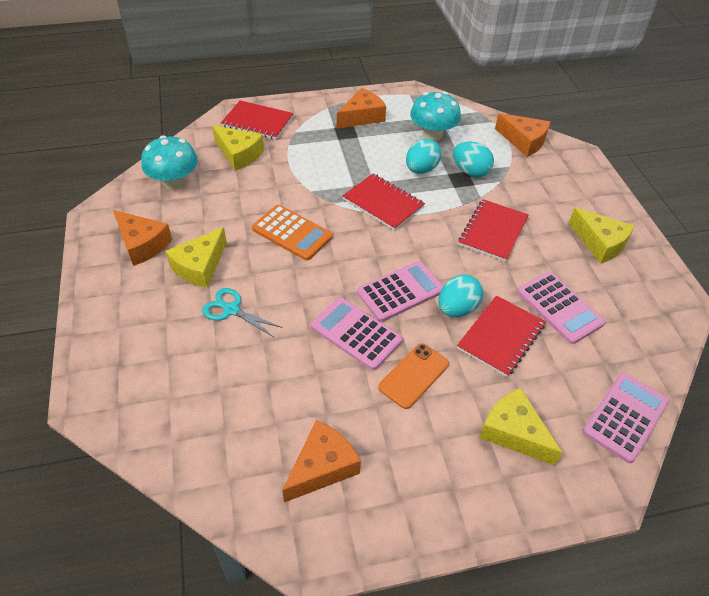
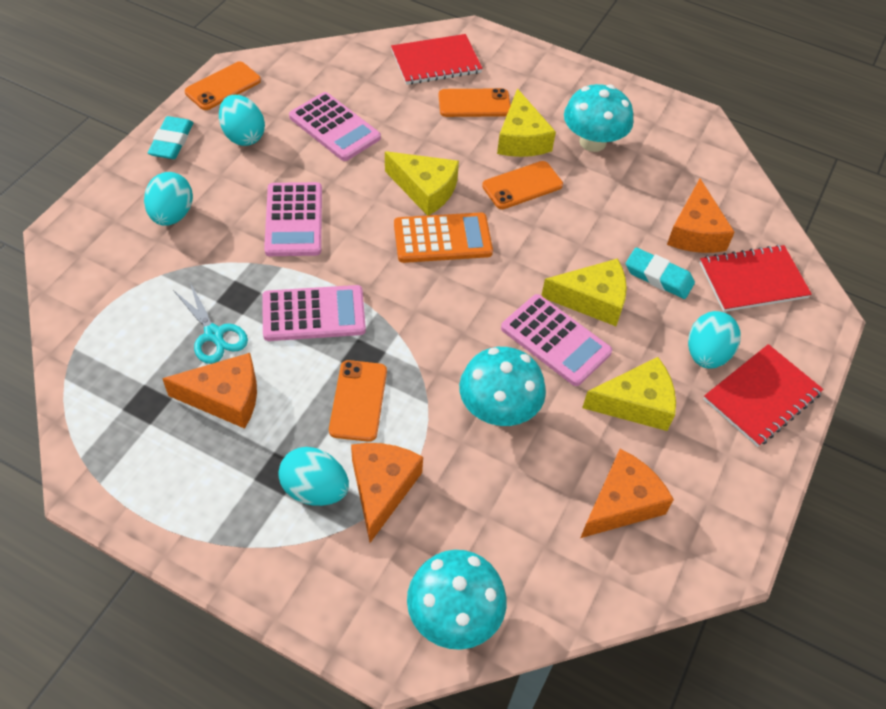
orange phone: [378,343,449,409] = 1 -> [185,61,261,110] [329,360,387,442] [438,88,511,117] [482,161,563,209] = 4
red notebook: [221,100,294,140] [343,174,425,231] [457,295,546,377] [459,199,528,262] = 4 -> [391,34,483,85] [699,245,812,312] [703,344,824,447] = 3
turquoise egg: [406,139,441,174] [438,274,483,317] [453,142,494,177] = 3 -> [144,172,193,226] [219,95,265,146] [278,447,349,506] [688,311,740,369] = 4
turquoise eraser: none = 0 -> [148,116,193,159] [626,248,695,299] = 2
turquoise mushroom: [141,135,198,190] [410,91,461,141] = 2 -> [407,550,507,650] [459,347,546,426] [564,84,633,152] = 3

